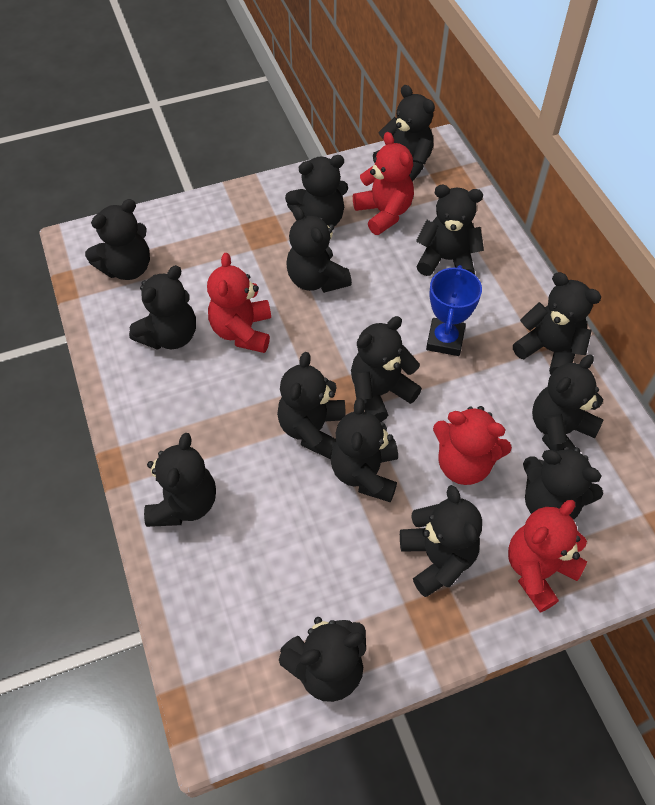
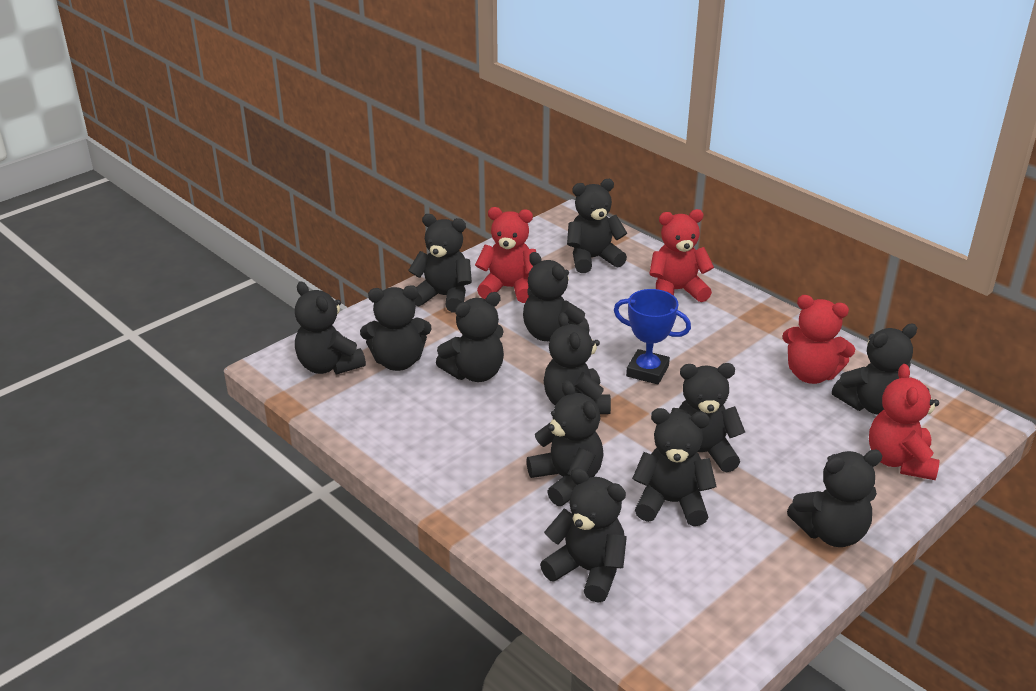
black teddy bear: [85,199,150,280] [129,265,196,350] [144,433,216,527] [277,352,346,459] [279,617,366,702] [285,155,348,227] [286,206,352,293] [331,398,398,503] [351,316,422,422] [373,85,435,182] [400,485,482,597] [416,185,484,276] [513,272,602,375] [523,447,603,520] [532,354,603,451] = 15 -> [295,282,366,374] [360,285,432,371] [408,214,472,313] [436,292,504,382] [523,252,590,341] [527,380,604,506] [540,467,627,603] [544,312,611,414] [567,179,627,273] [632,408,717,526] [671,363,745,473] [787,450,883,547] [832,323,917,415] = 13

